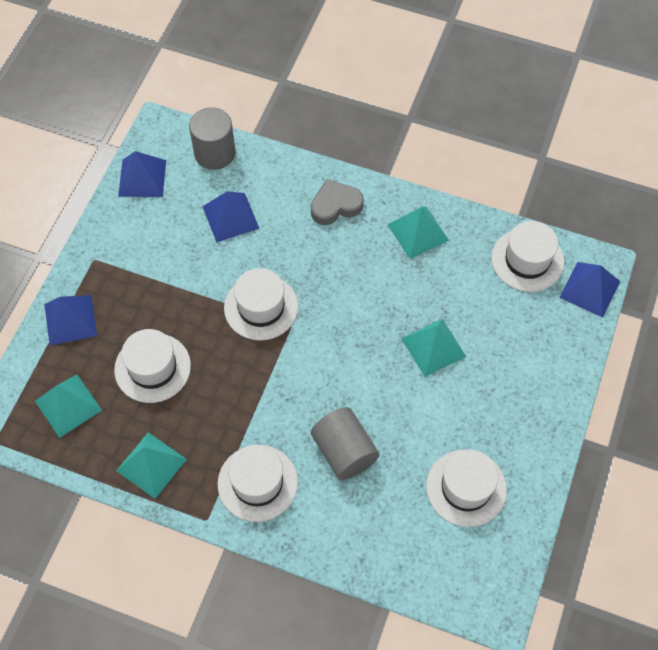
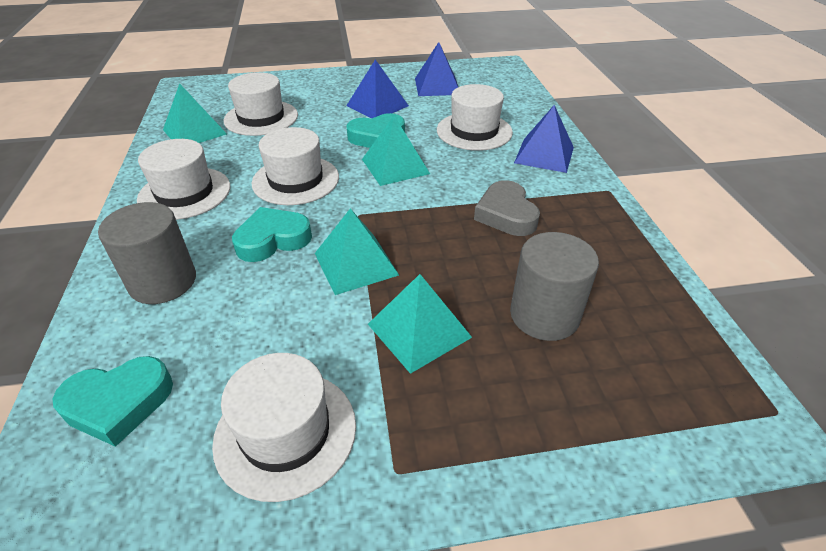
blue pyramid: [44,295,97,345] [118,151,166,197] [202,191,260,242] [559,262,621,318] = 4 -> [346,59,409,118] [415,42,458,96] [514,105,574,173] = 3
turquoise heart: none = 0 -> [53,356,173,447] [232,207,312,262] [346,113,405,148] = 3

